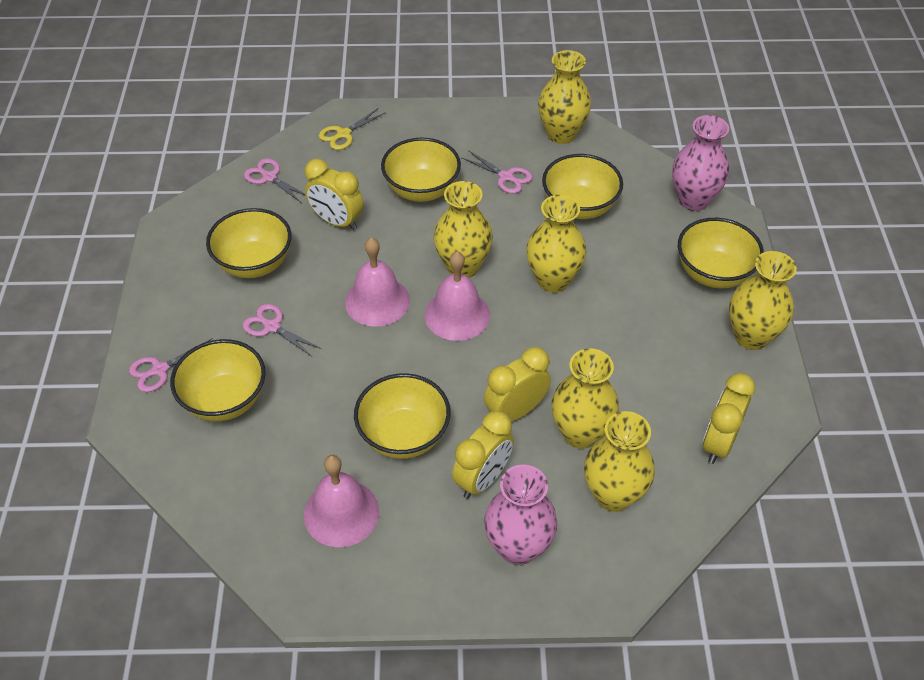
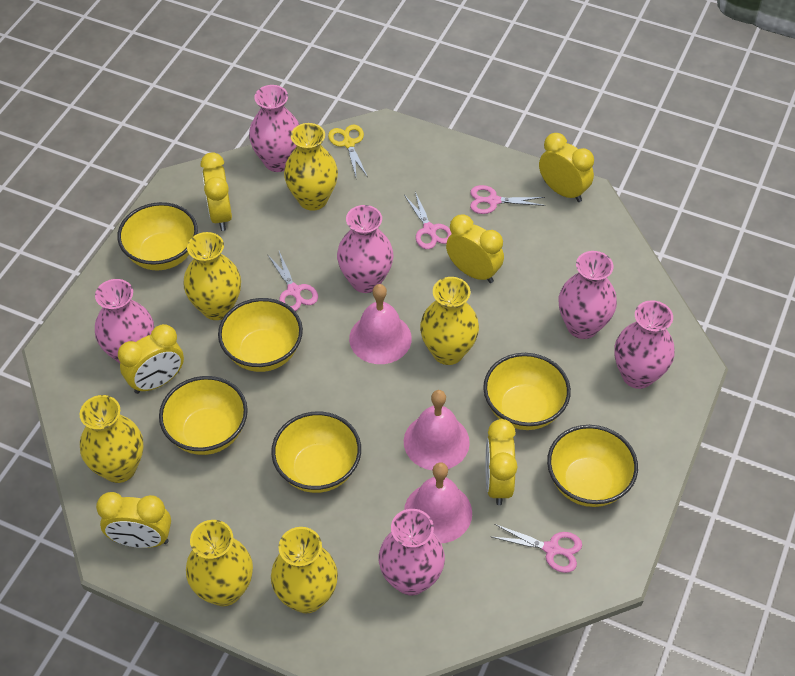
pink vase: [484,464,557,565] [672,115,729,211] = 2 -> [95,279,154,364] [249,85,299,172] [337,205,394,293] [379,509,445,595] [559,251,617,339] [615,300,674,389] = 6
yellow clock: [305,159,363,231] [452,411,514,499] [484,347,551,421] [703,373,755,464] = 4 -> [96,492,171,548] [118,324,184,394] [201,152,232,231] [446,214,504,283] [486,419,518,505] [539,133,594,202] = 6

